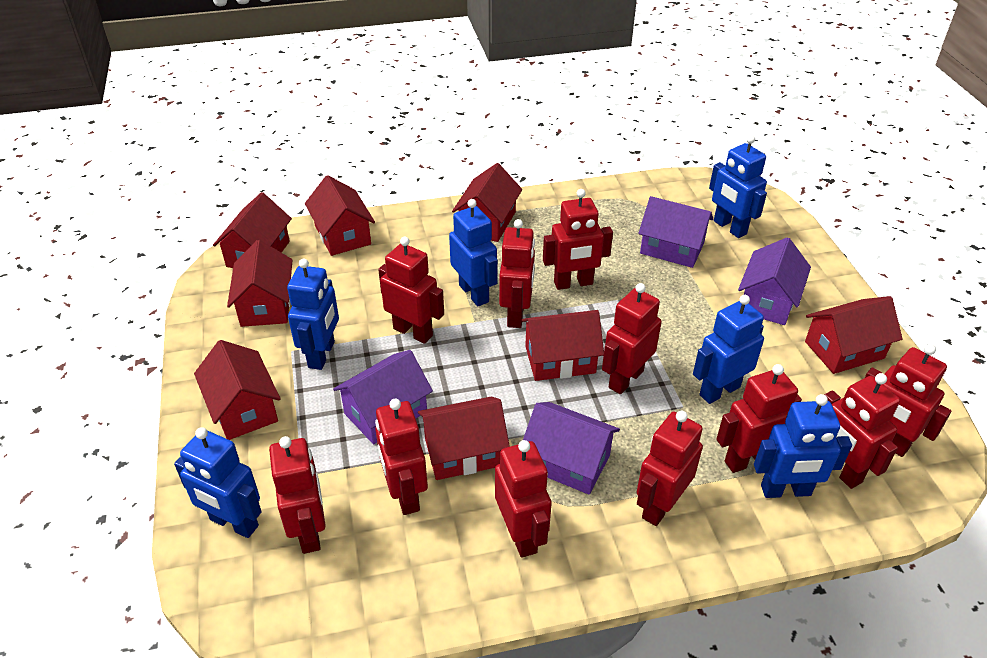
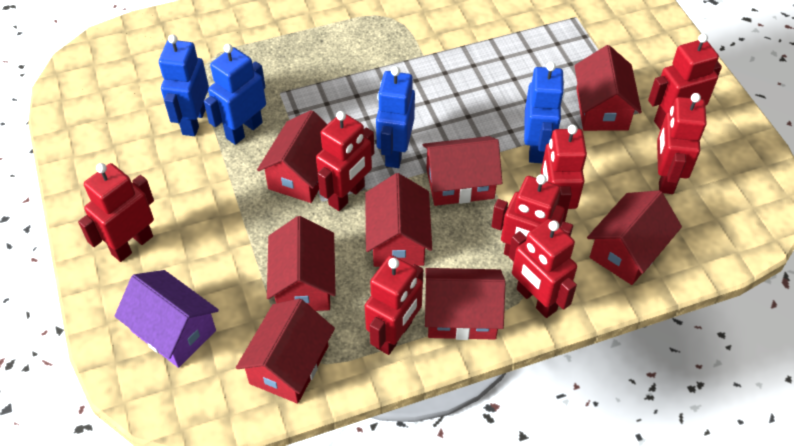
blue robot: [174,427,262,538] [287,259,339,370] [449,199,498,306] [693,295,764,404] [709,135,767,238] [754,394,852,498] = 6 -> [159,34,209,136] [204,44,266,145] [376,66,415,168] [524,62,565,163] = 4
purple house: [333,350,433,444] [523,402,620,494] [638,196,713,268] [738,237,811,325] = 4 -> [115,270,219,368] = 1
red robot: [269,436,326,554] [375,398,428,515] [378,237,444,344] [495,440,552,558] [499,219,535,328] [543,189,613,290] [602,283,662,394] [637,411,703,526] [716,364,802,473] [824,373,900,489] [865,344,951,457] = 11 -> [78,163,154,262] [316,111,374,211] [365,255,423,355] [492,174,573,256] [509,219,577,318] [541,124,587,222] [648,34,722,130] [657,93,707,194] = 8

